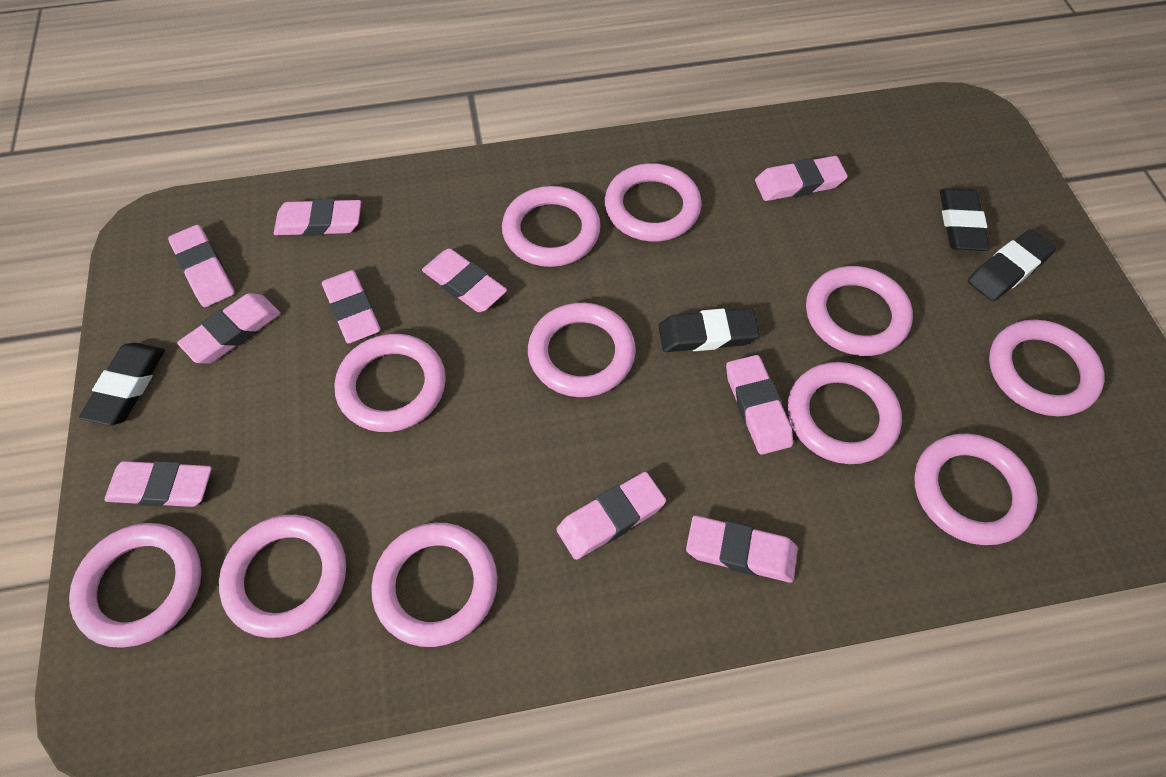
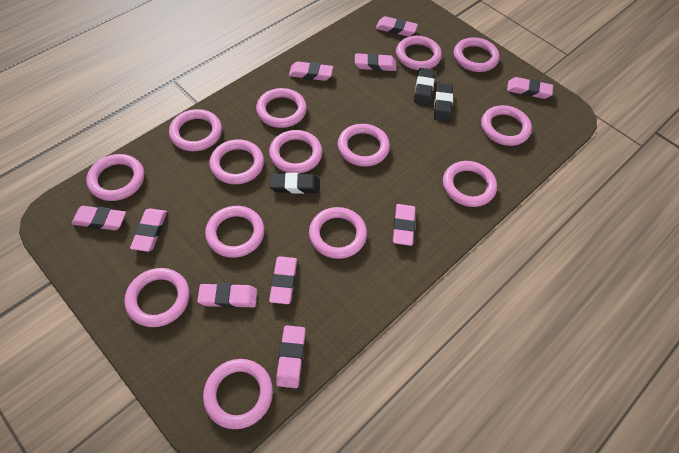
black eraser: [79,343,165,426] [659,308,760,352] [940,188,990,251] [968,229,1056,301] = 4 -> [269,173,320,194] [414,68,435,105] [434,83,453,122] = 3
pink ring: [69,523,201,648] [219,515,346,638] [335,334,446,432] [371,523,498,647] [502,186,601,267] [528,303,636,397] [605,163,702,241] [788,362,902,464] [806,266,913,356] [914,434,1038,545] [989,319,1104,417] = 11 -> [86,154,144,201] [124,268,190,327] [169,109,222,151] [203,359,273,429] [205,206,265,258] [209,139,264,184] [256,88,307,128] [269,130,322,174] [309,207,367,259] [338,124,390,166] [396,36,442,70] [443,161,497,207] [454,37,499,72] [481,105,532,146] = 14

